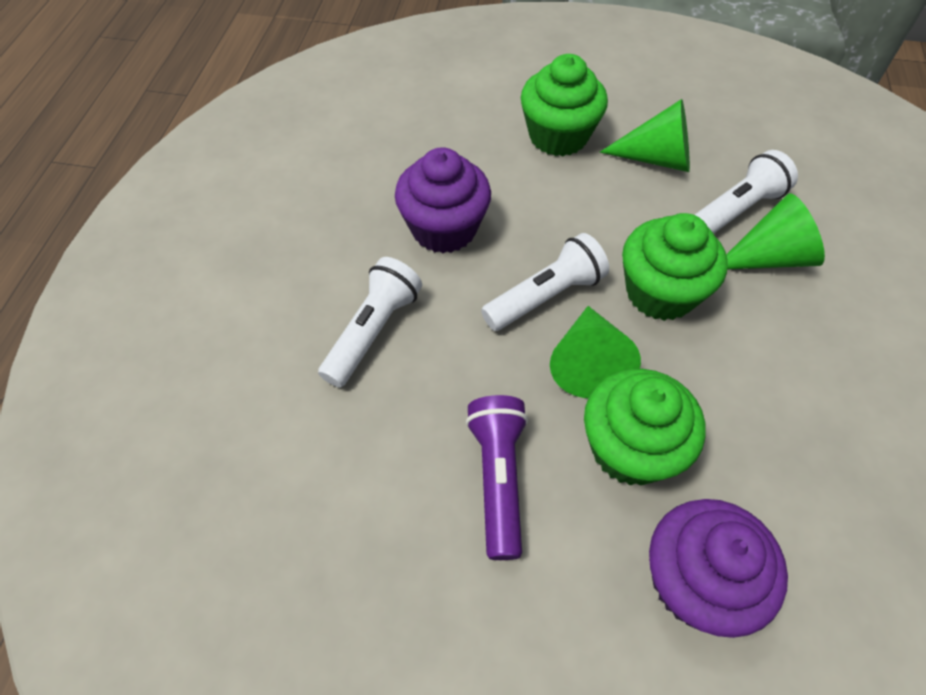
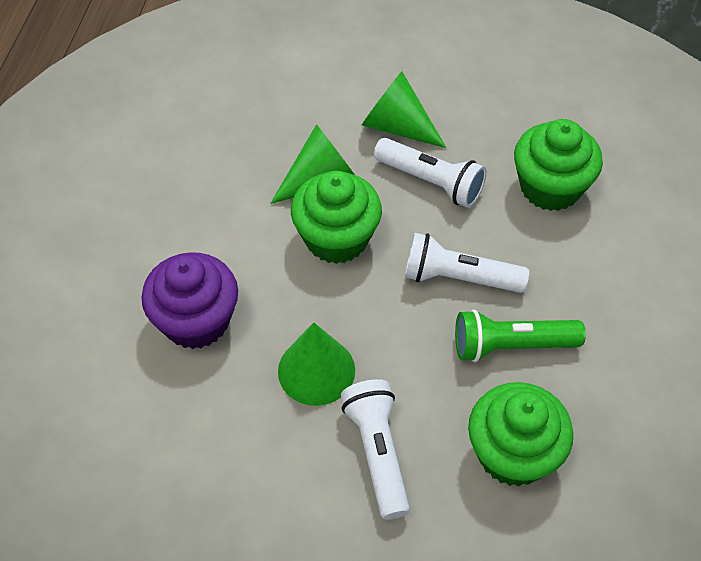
green flashlight: none = 0 -> [455,310,586,362] = 1
purple cupcake: [395,147,491,253] [649,499,788,638] = 2 -> [141,252,238,349] = 1
purple flashlight: [466,395,528,560] = 1 -> none = 0

